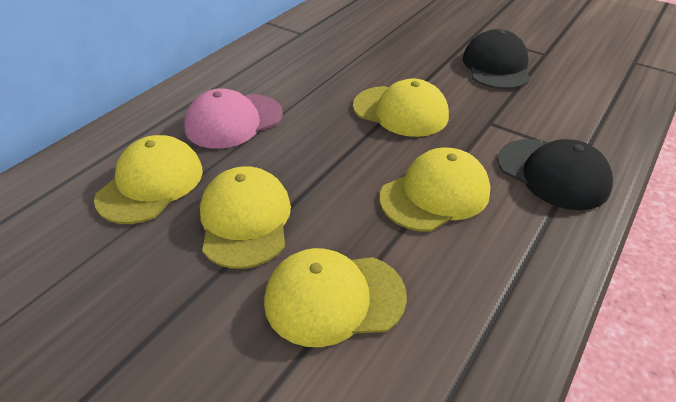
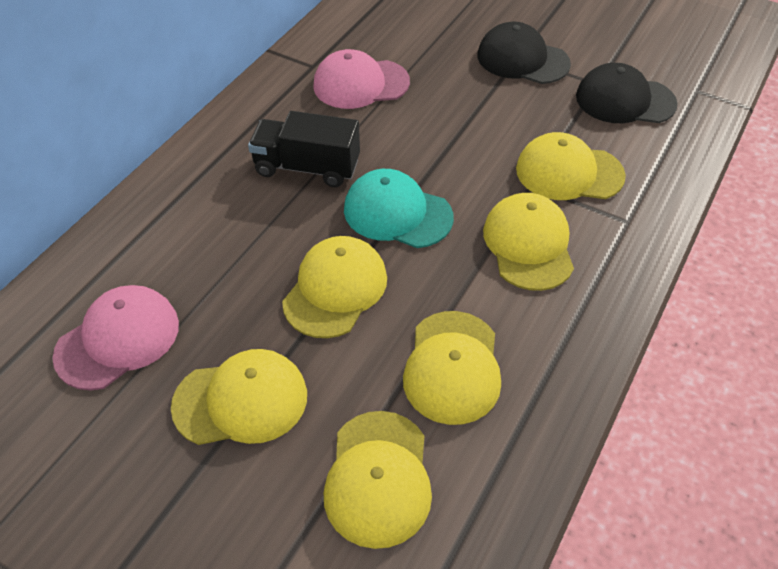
black truck: none = 0 -> [248,111,360,187] = 1
pink cap: [184,88,283,149] = 1 -> [52,285,179,390] [313,49,410,109] = 2
turquoise cap: none = 0 -> [344,169,454,248] = 1
yellow cap: [94,135,203,224] [200,166,291,269] [264,248,407,347] [353,78,449,137] [379,147,490,232] = 5 -> [171,349,307,445] [282,236,387,338] [324,411,432,549] [403,311,501,425] [483,193,574,291] [516,132,626,200] = 6

